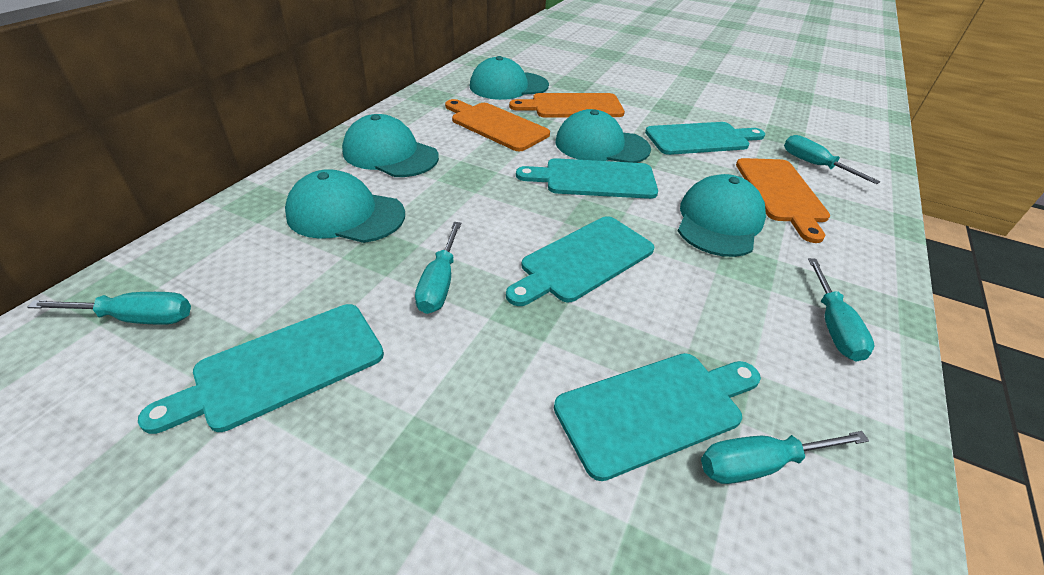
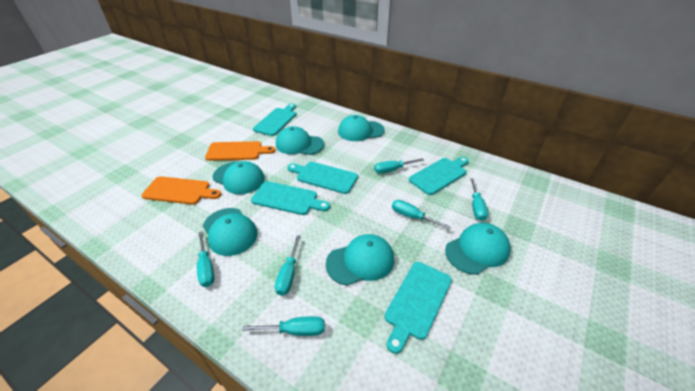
orange cutting board: [445,99,550,151] [509,93,625,118] [736,158,830,243] = 3 -> [141,176,221,205] [205,141,275,161] = 2
turquoise cap: [285,169,405,243] [342,114,439,177] [470,56,549,100] [555,109,651,163] [678,174,766,257] = 5 -> [203,208,258,256] [213,161,265,194] [276,126,324,155] [326,234,394,286] [338,115,385,141] [445,223,511,275] = 6
turquoise screwdriver: [27,292,191,325] [415,222,461,314] [701,431,869,484] [784,135,880,184] [808,258,875,361] = 5 -> [197,232,214,287] [242,316,325,336] [275,235,301,296] [374,158,424,174] [392,200,451,230] [470,178,488,221] = 6

